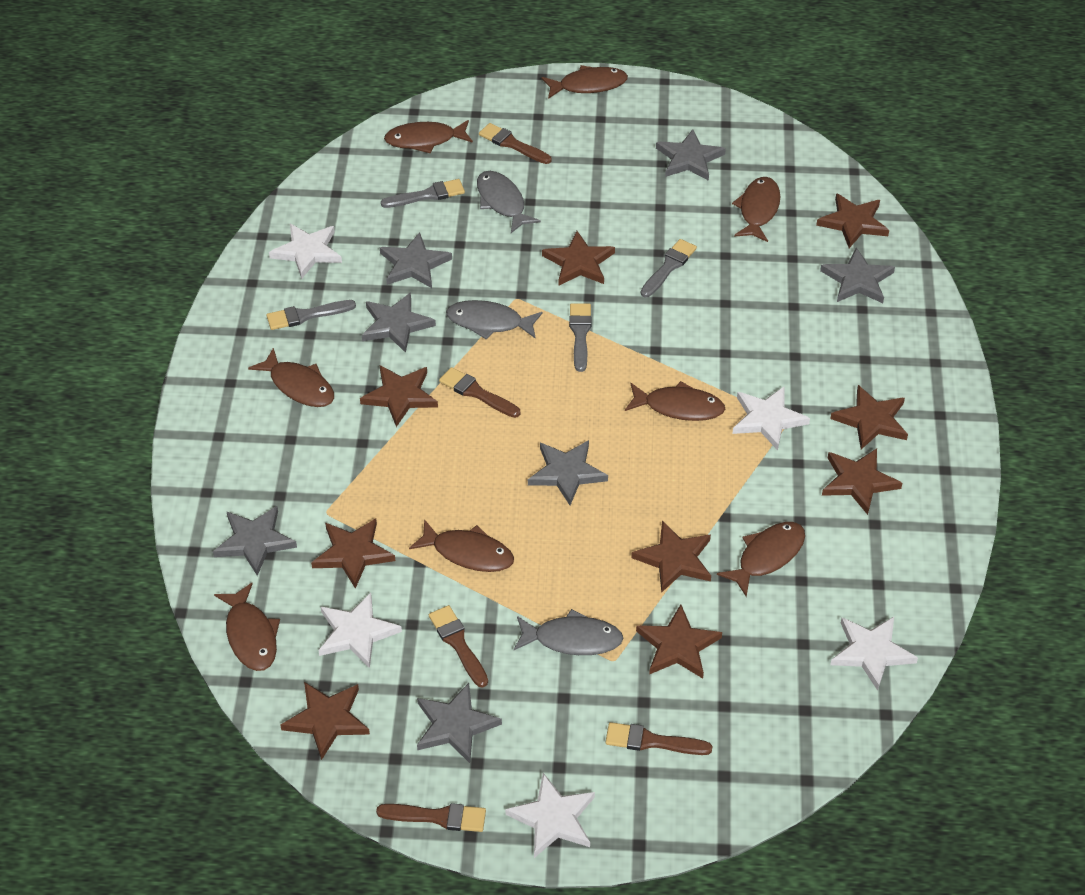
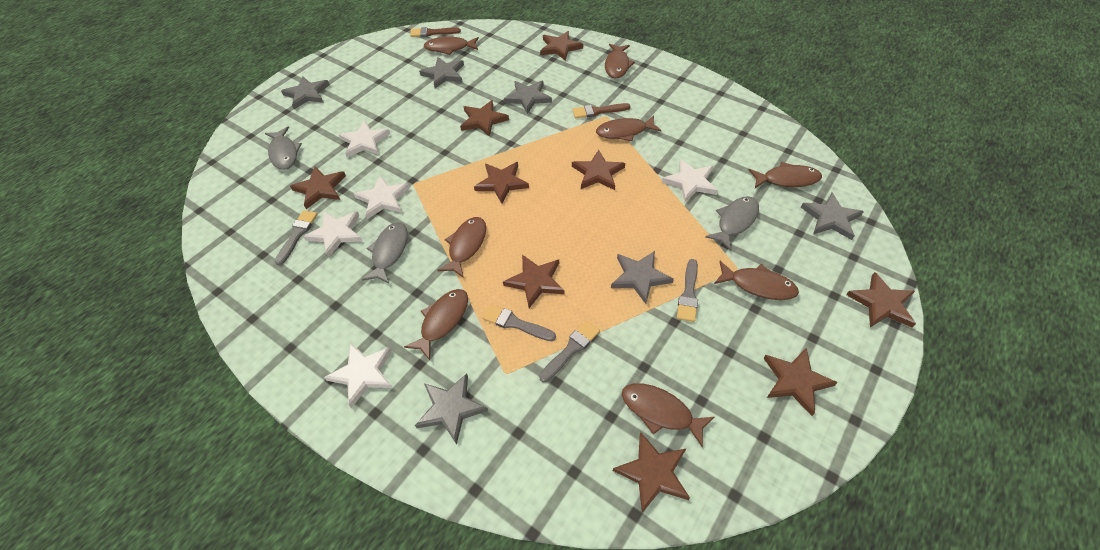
brown brush: [376,803,486,832] [429,605,488,688] [439,367,520,418] [479,123,552,164] [605,722,712,755] = 5 -> [410,27,461,37] [572,103,631,118] = 2
grey star: [213,506,297,576] [362,292,436,353] [380,232,452,288] [417,683,502,763] [528,440,608,505] [656,129,726,181] [820,247,895,303] = 7 -> [281,76,330,109] [415,373,488,444] [419,57,464,88] [504,81,552,114] [611,251,674,304] [801,193,864,240] = 6

